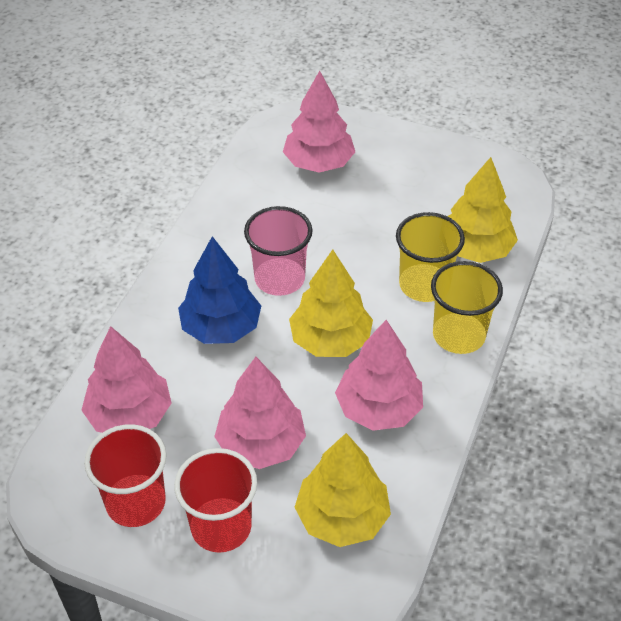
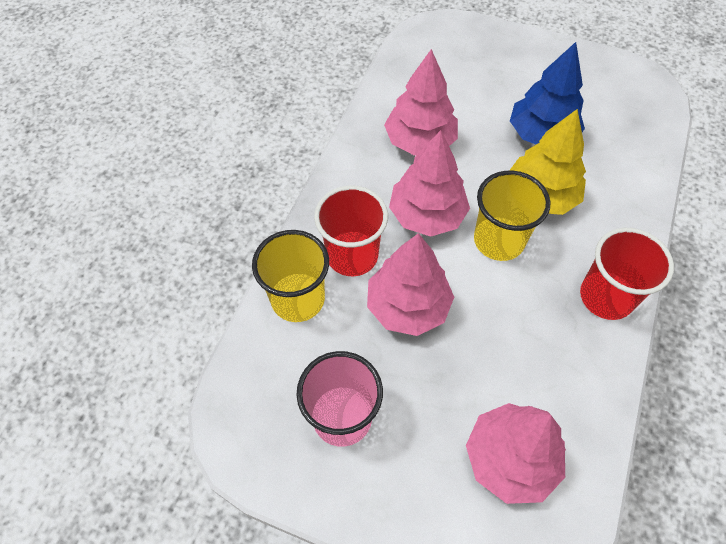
yellow tree: [289,250,373,357] [294,433,391,547] [447,157,518,263] = 3 -> [509,109,586,215] = 1

